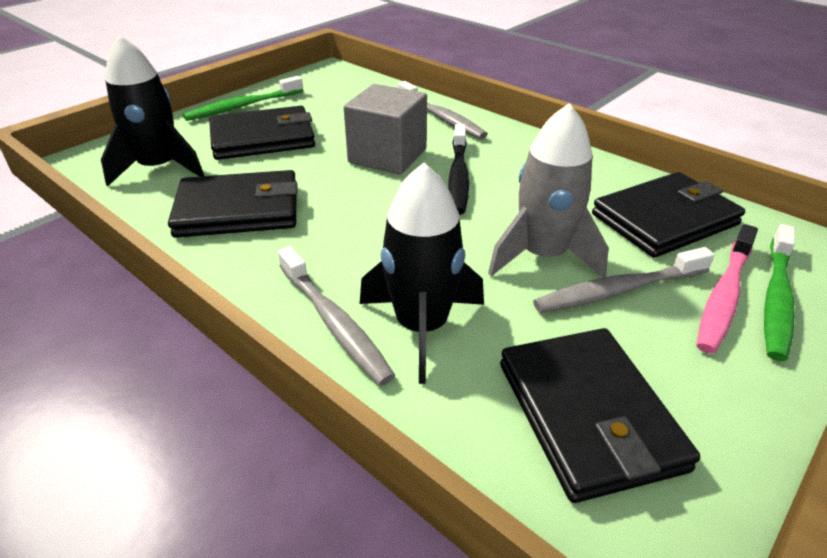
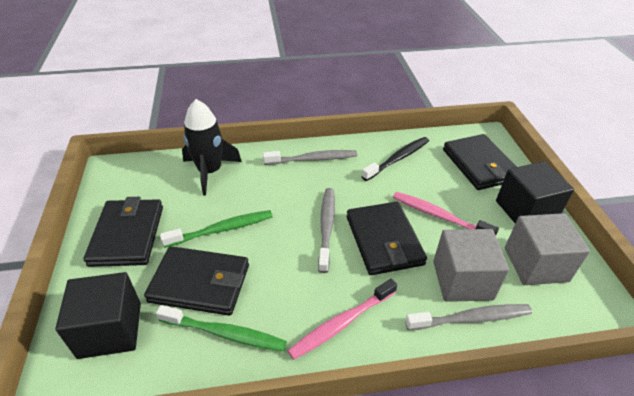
black cube: none = 0 -> [55,272,141,359] [496,161,574,223] = 2
black rocket: [101,35,204,187] [360,163,484,384] = 2 -> [182,99,242,195] = 1
grey cube: [343,84,427,175] = 1 -> [433,229,509,302] [505,213,590,285] = 2
grey rocket: [488,103,609,278] = 1 -> none = 0
pink toothbrush: [696,224,758,354] = 1 -> [288,279,397,360] [393,192,499,235] = 2

